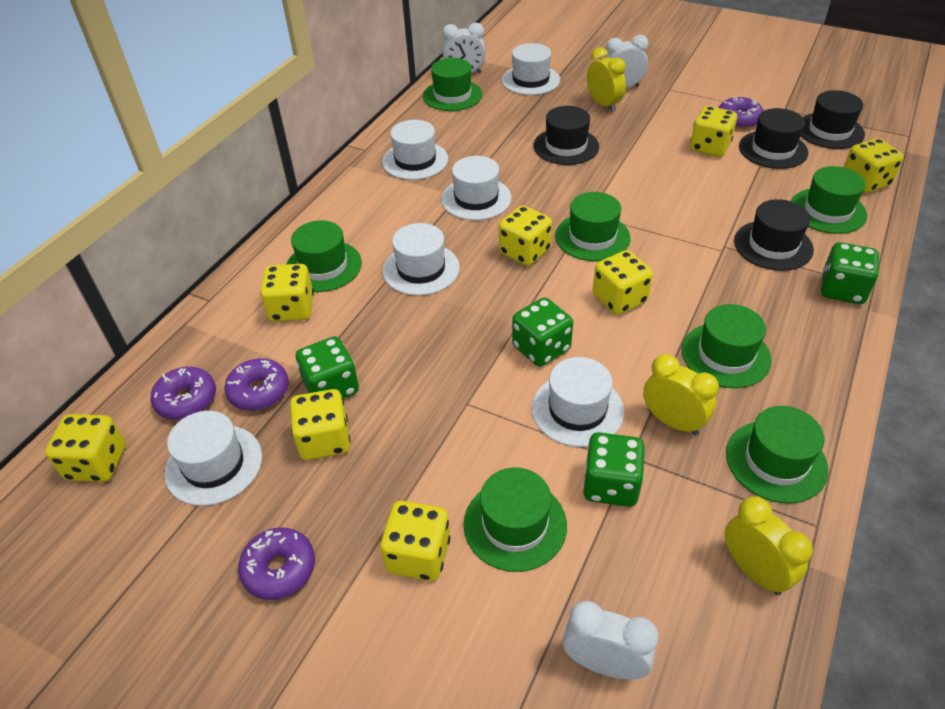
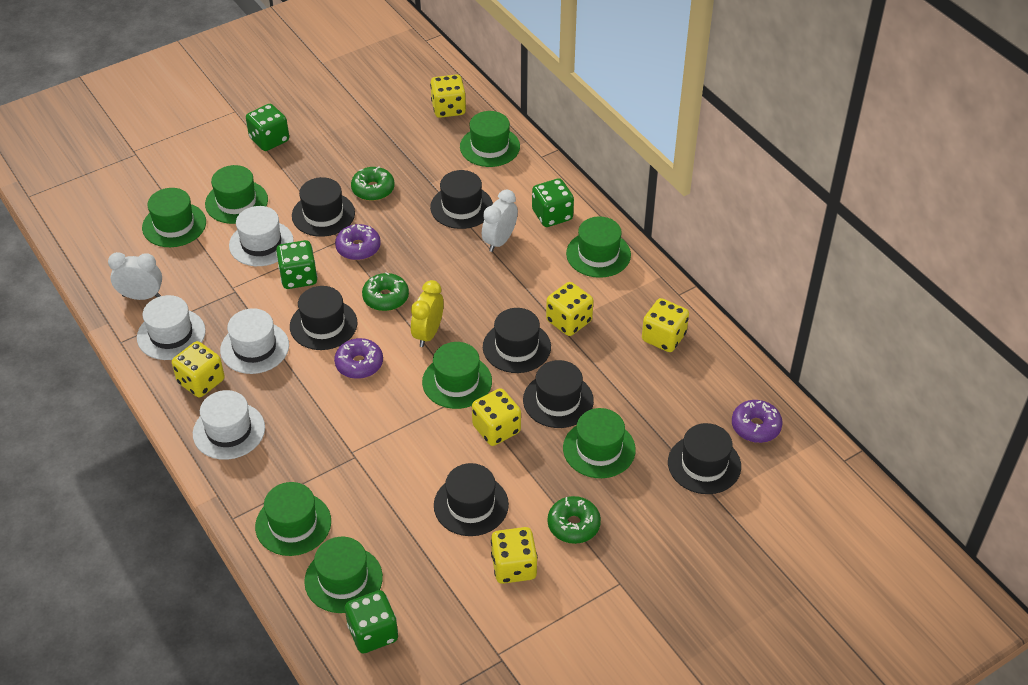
black hat: [534,106,599,165] [734,199,814,271] [739,108,808,169] [801,90,865,149] = 4 -> [290,286,357,350] [292,177,355,237] [430,170,493,229] [434,463,509,536] [483,308,551,373] [523,360,594,428] [668,423,741,494] = 7
green donut: none = 0 -> [351,166,395,201] [362,272,409,311] [548,496,601,544] = 3
green hat: [286,220,362,292] [423,58,482,111] [463,467,567,572] [555,192,631,261] [682,304,772,388] [726,406,828,503] [791,166,867,234] = 7 -> [142,188,206,247] [205,165,268,224] [255,482,331,556] [304,537,383,613] [422,342,492,409] [460,111,520,167] [563,408,636,478] [566,216,631,278] = 8
purple donut: [151,367,216,420] [224,358,289,411] [238,527,315,600] [719,97,764,129] = 4 -> [334,338,383,379] [335,224,381,260] [732,400,783,443] = 3
white clock: [442,23,486,73] [563,601,659,680] [605,35,649,88] = 3 -> [108,252,162,300] [482,189,518,252] = 2
white hat: [164,411,262,506] [382,120,448,180] [383,223,460,296] [441,156,512,220] [502,43,560,95] [532,357,624,447] = 6 -> [137,295,206,360] [193,390,265,460] [220,308,289,374] [229,206,294,266] = 4
yellow clock: [587,47,626,112] [643,354,719,435] [725,496,813,595] = 3 -> [411,280,443,347] = 1
yellow dice: [45,414,126,482] [260,264,314,322] [290,389,350,460] [380,501,450,581] [499,205,552,266] [593,250,653,315] [690,106,737,157] [844,138,904,193] = 8 -> [172,341,225,398] [430,74,466,118] [472,388,521,446] [491,527,538,584] [546,282,593,336] [642,298,689,352] = 6

